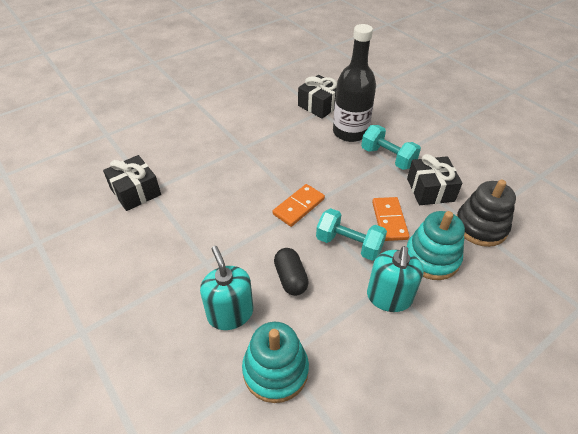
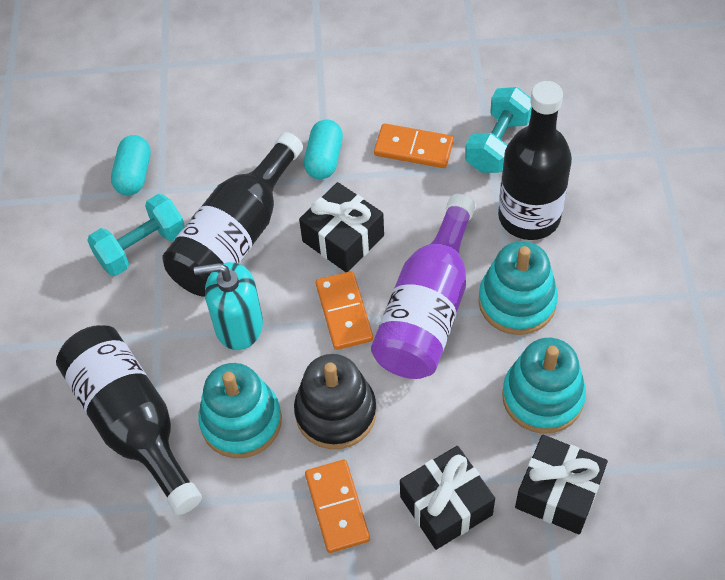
black bottle: [333,24,376,142] = 1 -> [56,325,202,515] [163,132,303,296] [498,81,572,240] = 3
black capsule: [274,248,309,296] = 1 -> none = 0
orange domino: [273,184,325,227] [372,197,409,241] = 2 -> [305,460,370,553] [316,271,373,350] [374,123,454,168] = 3
purple bottle: none = 0 -> [371,194,476,379] = 1
turquoise capsule: none = 0 -> [111,135,150,195] [304,119,343,179] = 2
turquoise soap dispenser: [200,246,253,330] [367,246,424,312] = 2 -> [194,262,263,350] = 1
turquoise stacking toy: [242,322,309,403] [406,211,465,280] = 2 -> [198,363,282,458] [478,241,558,335] [502,338,586,434] = 3

